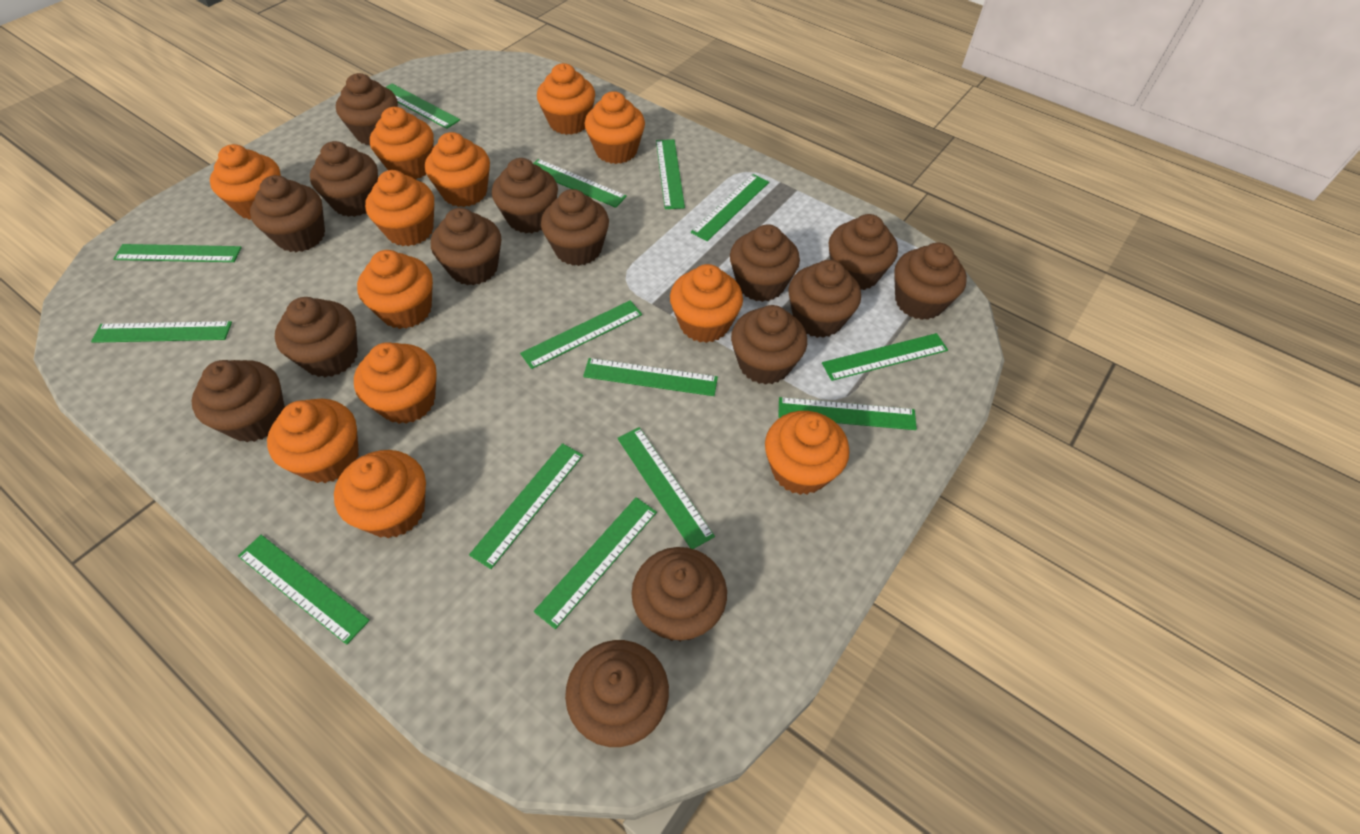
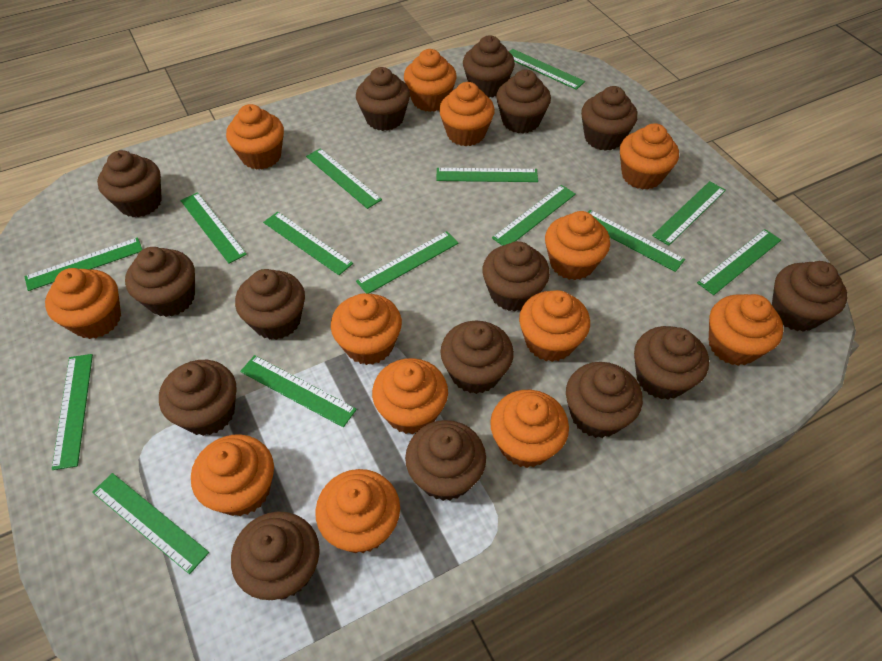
orange cupcake: [210,144,281,220] [267,399,359,483] [334,450,426,538] [354,342,436,424] [357,250,433,329] [365,170,434,246] [370,107,434,180] [425,132,490,207] [537,63,595,135] [585,91,645,164] [670,264,743,343] [765,411,849,495] = 12 -> [45,268,121,339] [191,434,274,516] [226,104,284,170] [315,469,400,553] [331,293,402,365] [372,358,448,434] [404,49,457,112] [439,82,495,146] [490,390,569,468] [519,290,590,362] [545,211,610,280] [620,123,679,190] [709,294,784,366] = 13

